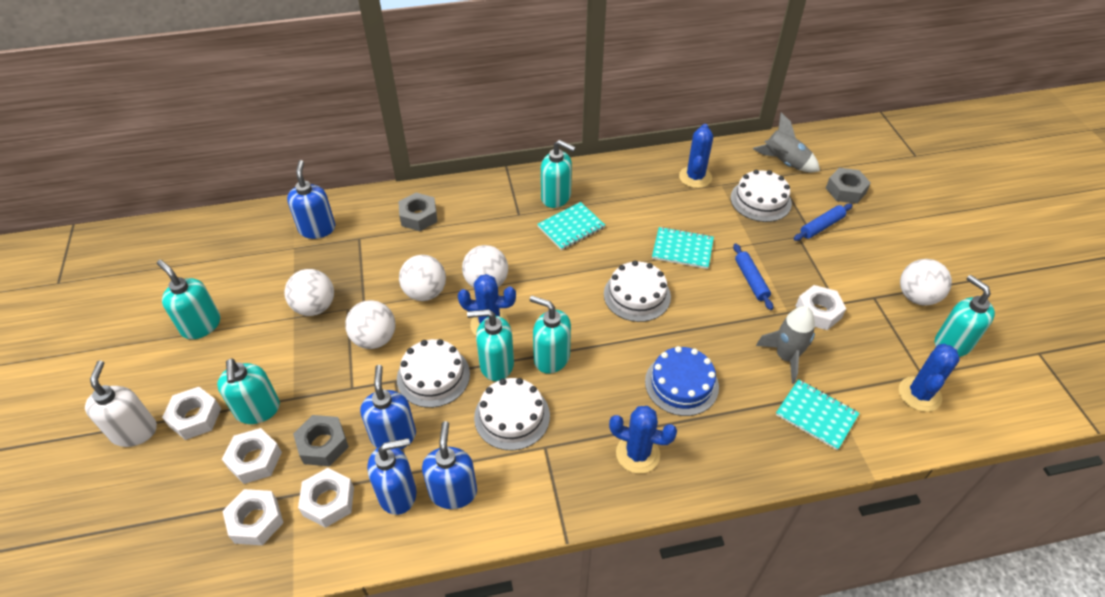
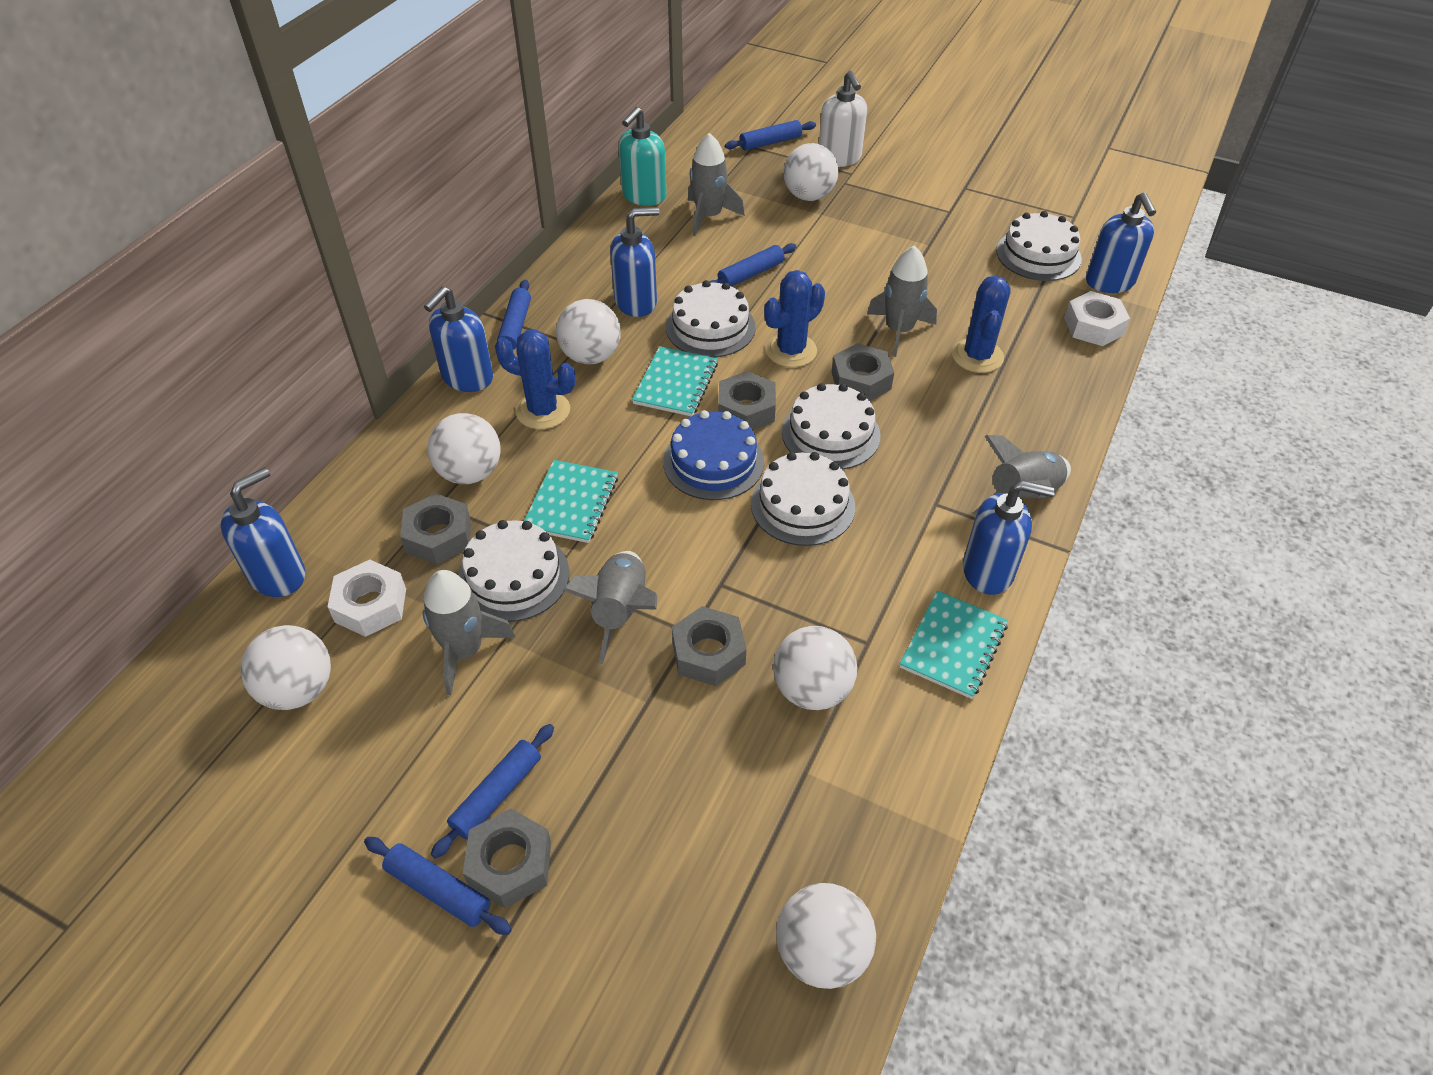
blue cactus: [458,274,516,335] [609,406,677,474] [679,124,713,188] [899,344,960,412] = 4 -> [495,330,576,429] [764,270,825,367] [952,276,1011,373] = 3
blue rolling pin: [733,244,773,310] [794,203,853,241] = 2 -> [364,837,512,935] [431,724,554,859] [497,280,531,350] [709,243,797,287] [725,120,816,151] = 5
blue soap dispenser: [287,160,335,239] [360,365,416,449] [367,438,417,515] [422,421,477,509] = 4 -> [220,467,305,597] [424,286,493,392] [610,207,660,317] [963,480,1055,595] [1086,192,1156,293] = 5
grey nut: [293,415,349,466] [398,193,437,231] [826,168,871,204] = 3 -> [400,493,471,565] [463,808,551,908] [672,606,746,686] [718,371,776,430] [832,343,894,401] = 5
grey rocket: [753,113,820,172] [756,306,815,384] = 2 -> [423,570,516,695] [563,551,657,664] [688,133,745,236] [867,246,937,357] [973,435,1071,515] = 5
turquoise soap dispenser: [157,260,220,340] [217,358,280,424] [467,309,514,381] [530,296,571,374] [541,140,576,208] [935,275,995,357] = 6 -> [619,107,666,206] = 1
white ball: [284,269,334,316] [345,300,395,349] [399,255,446,301] [462,245,508,288] [900,259,952,306] = 5 -> [240,625,331,710] [427,413,501,484] [556,299,621,364] [773,626,857,710] [776,883,876,989] [783,143,838,201] = 6
white cake: [397,339,470,408] [474,378,550,450] [604,261,671,322] [731,170,792,222] = 4 -> [458,520,569,622] [666,280,756,357] [751,452,855,546] [782,383,880,470] [996,211,1082,281] = 5
white nut: [162,387,221,440] [222,428,282,484] [223,489,283,545] [298,468,354,528] [796,285,846,330] = 5 -> [328,560,406,637] [1064,291,1130,346] = 2

